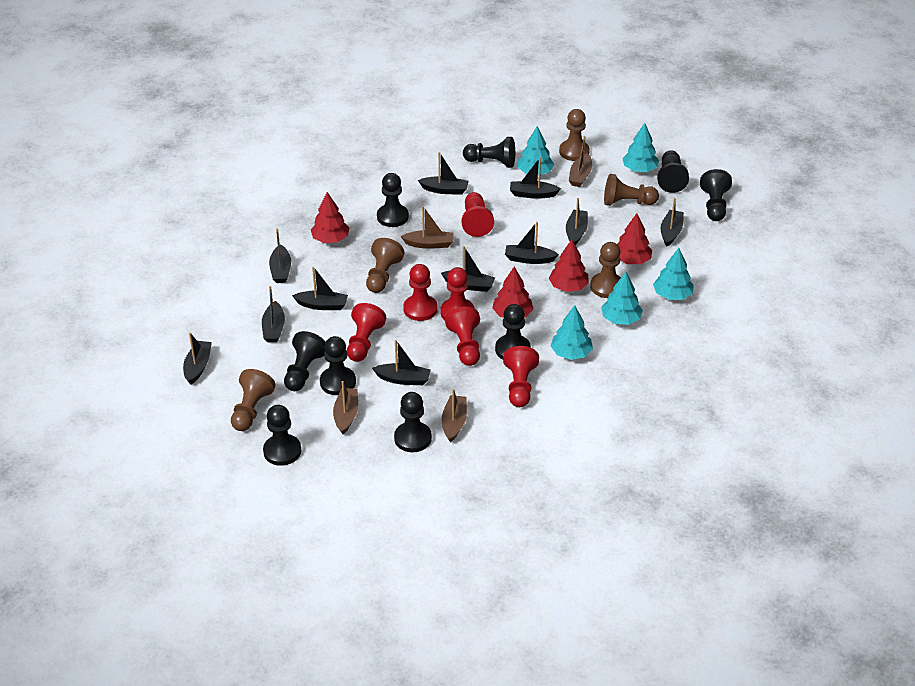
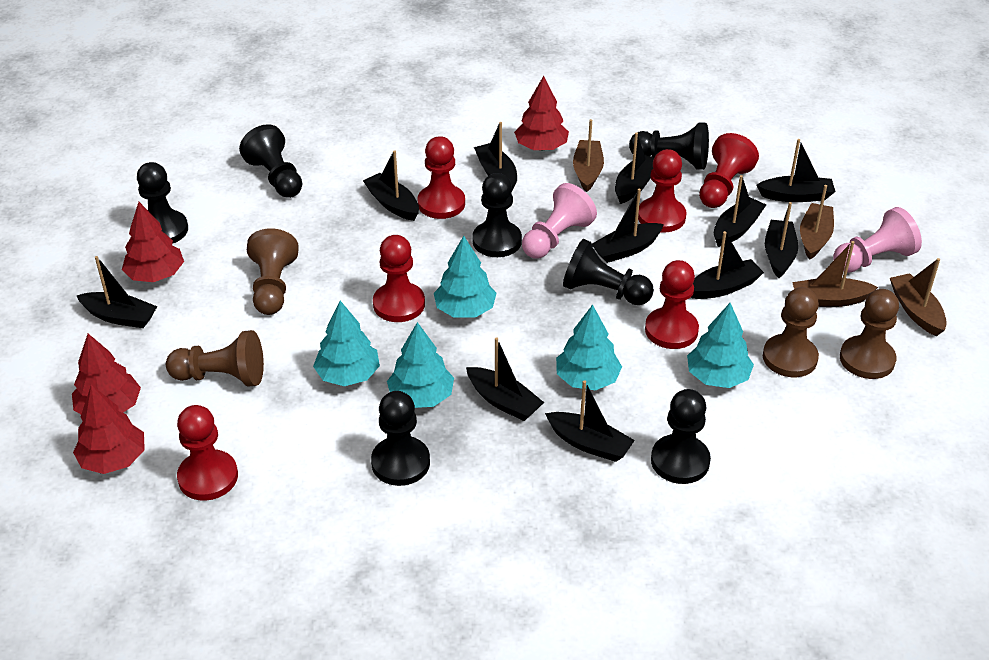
black pawn: [263,405,301,466] [284,331,325,391] [320,336,356,395] [377,173,409,227] [394,392,432,452] [463,137,515,168] [495,304,531,360] [657,150,689,193] [700,169,732,221] = 9 -> [137,162,188,244] [239,124,302,198] [371,391,430,486] [472,173,522,257] [563,239,654,305] [629,123,709,170] [651,389,711,484] = 7
brown pawn: [231,369,276,431] [366,238,404,293] [559,109,590,161] [590,242,621,298] [604,174,659,206] = 5 -> [166,330,264,386] [247,228,299,315] [763,287,819,377] [840,289,899,379] = 4
pink pawn: none = 0 -> [522,183,597,259] [833,207,922,273] = 2

